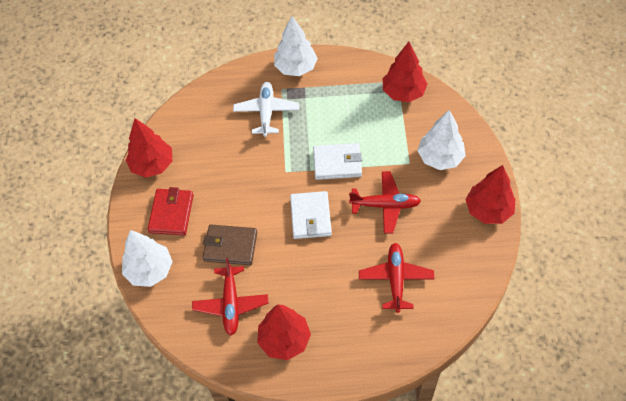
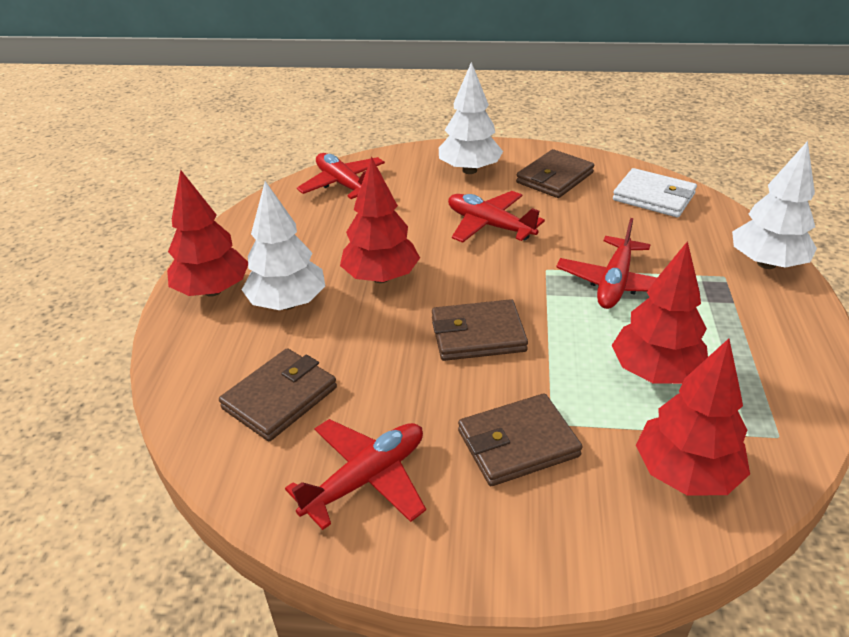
brown wallet: [203,224,257,265] = 1 -> [219,348,337,441] [432,299,528,361] [458,393,583,486] [516,149,594,198] = 4
red plane: [192,258,268,336] [349,171,421,234] [359,243,434,313] = 3 -> [285,419,426,530] [297,153,385,199] [448,191,545,243] [556,218,657,309] = 4
red wallet: [148,187,194,235] = 1 -> none = 0
white plane: [233,82,299,137] = 1 -> none = 0
white wallet: [290,191,332,239] [313,143,362,180] = 2 -> [613,168,697,217] = 1

